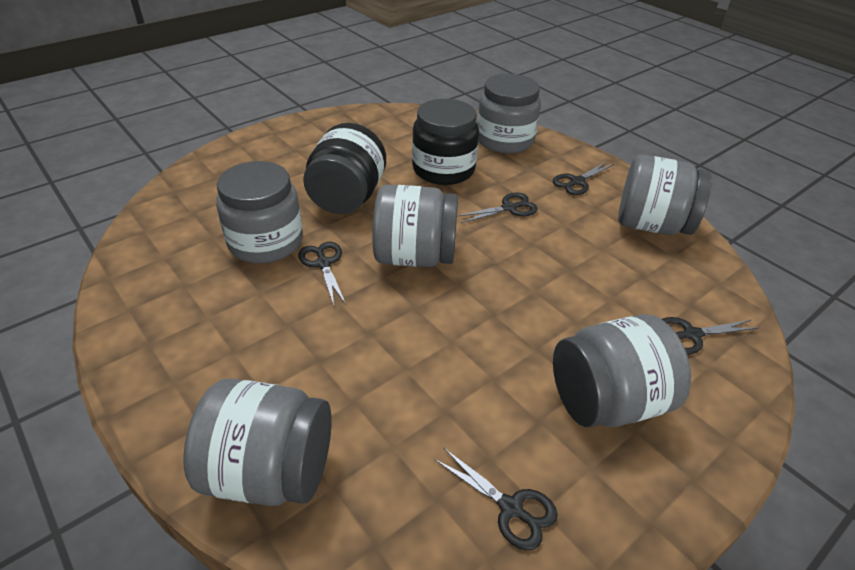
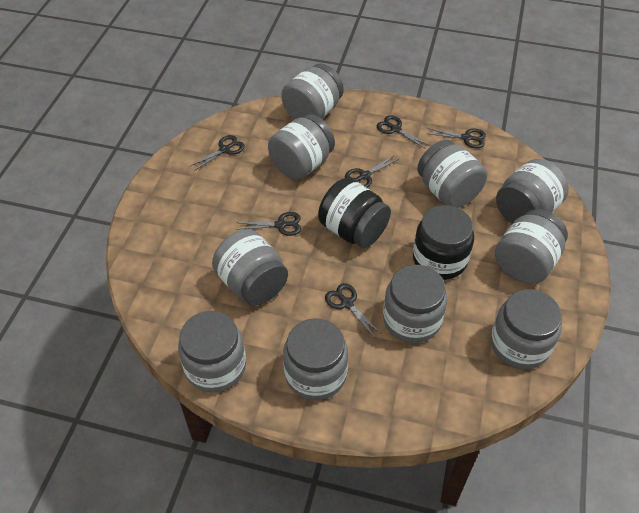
black scissors: [298,242,346,305] [434,448,558,550] [457,193,538,223] [553,161,614,195] [662,317,758,355] = 5 -> [191,135,245,171] [236,212,301,236] [325,283,380,338] [345,155,399,188] [376,115,430,149] [426,128,486,148] = 6
grey jar: [183,379,332,506] [216,161,303,263] [373,184,458,267] [477,74,541,153] [553,314,691,428] [618,154,712,235] = 6 -> [178,311,246,392] [212,229,288,306] [268,114,335,180] [281,64,344,120] [283,318,348,400] [383,265,447,343] [417,140,487,208] [491,289,562,369] [495,209,568,284] [496,159,569,223] = 10

